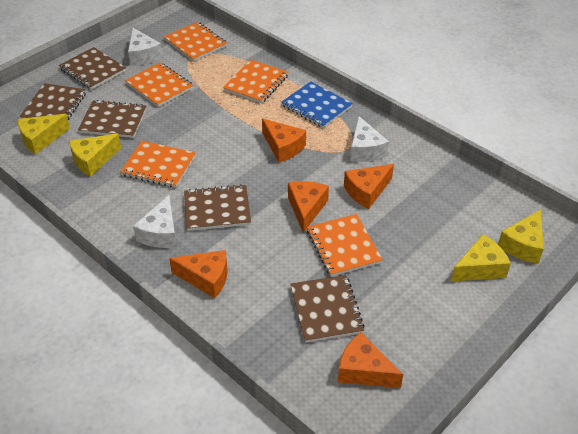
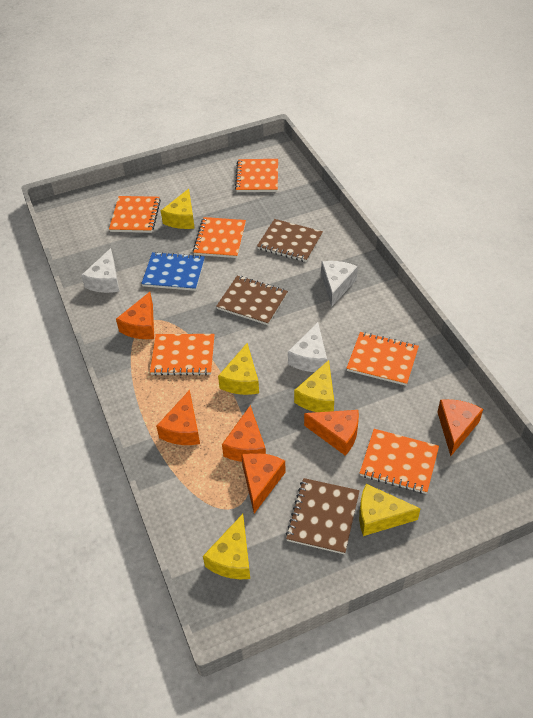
brown notebook: [20,83,86,120] [59,47,126,90] [78,100,146,138] [184,184,251,231] [290,275,365,343] = 5 -> [216,276,288,325] [257,219,323,262] [286,478,360,554] = 3
orange cheese: [169,250,228,298] [262,118,306,162] [288,181,329,233] [338,332,403,388] [344,164,394,209] = 5 -> [116,292,154,339] [156,390,200,445] [222,405,266,462] [241,453,286,514] [304,410,359,456] [437,399,483,456] = 6
orange notebook: [120,141,196,188] [125,62,193,107] [164,22,227,62] [223,60,289,104] [307,214,383,277] = 5 -> [109,196,161,233] [150,334,215,376] [193,217,246,258] [235,159,278,192] [347,332,419,386] [360,429,439,494] = 6
yellow cheese: [18,114,70,154] [69,133,121,177] [451,234,511,281] [498,209,544,264] = 4 -> [161,189,195,229] [203,514,250,579] [218,343,259,395] [294,360,334,412] [359,484,421,536] = 5

